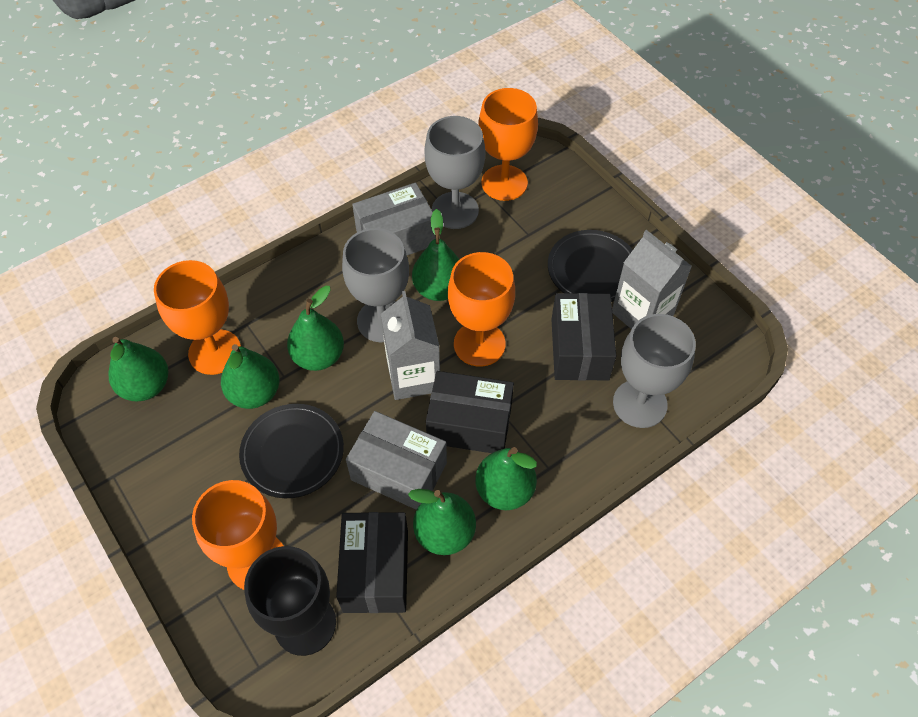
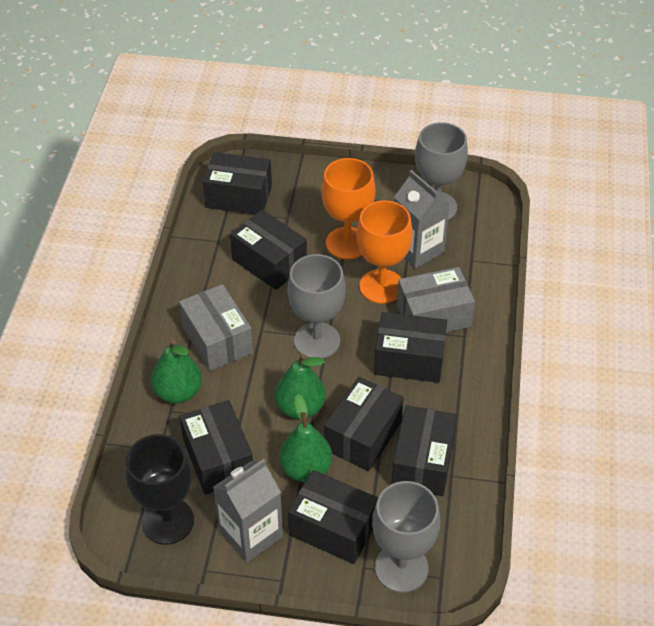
black box: [336,512,408,613] [426,371,514,453] [551,293,616,381] = 3 -> [180,400,253,495] [203,152,272,214] [230,210,307,290] [288,470,378,564] [324,377,404,471] [374,312,447,383] [392,405,457,496] = 7
black plate: [239,404,344,498] [548,230,633,302] = 2 -> none = 0
green pear: [108,337,168,401] [221,344,280,409] [287,286,344,371] [408,489,476,555] [412,209,460,301] [475,447,537,510] = 6 -> [151,340,202,404] [275,354,326,419] [279,394,332,482] = 3
orange goblet: [154,260,241,375] [192,480,283,590] [448,252,515,367] [478,88,538,201] = 4 -> [321,158,375,259] [356,200,413,304] = 2

